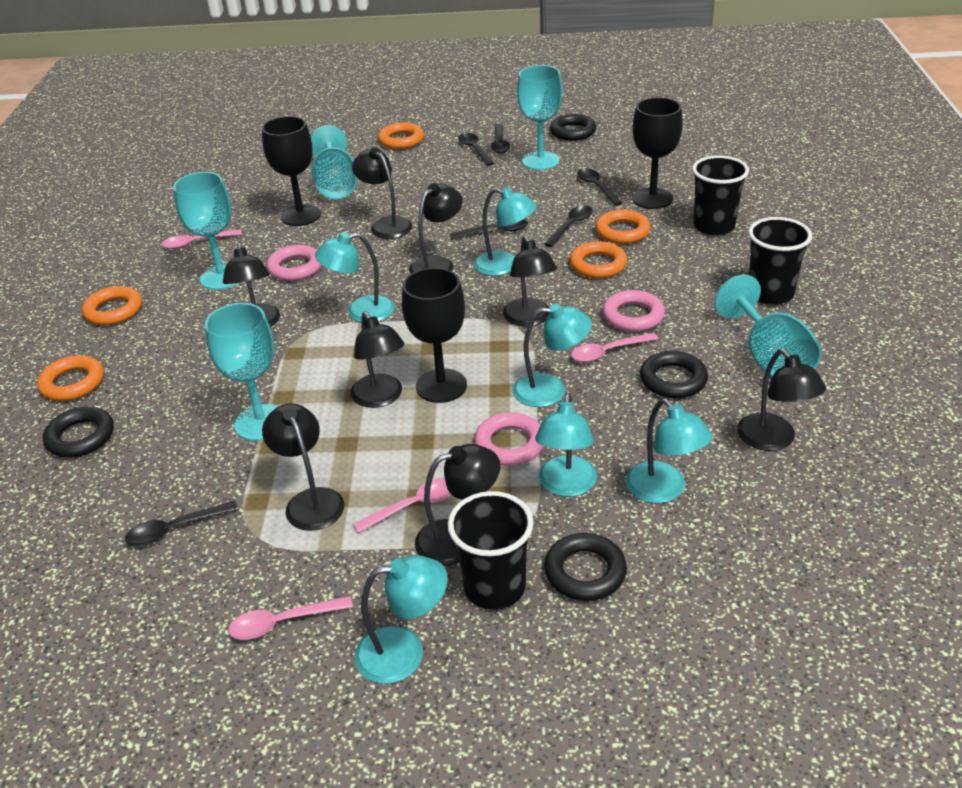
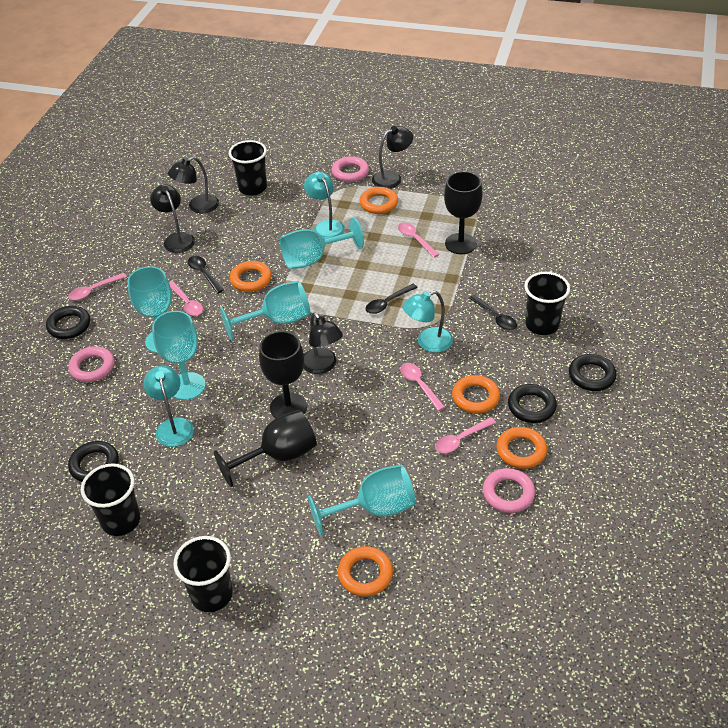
black cup: [448,491,533,610] [692,156,749,236] [748,217,812,305] = 3 -> [81,464,140,536] [173,536,233,612] [229,140,267,196] [524,272,570,335] = 4
black lamp: [223,243,280,327] [262,403,344,531] [351,312,404,408] [352,147,412,239] [409,183,463,274] [415,444,500,566] [503,235,557,326] [737,349,826,451] = 8 -> [150,184,195,253] [168,156,219,213] [304,312,343,374] [372,126,413,189] = 4
black spoon: [125,501,238,546] [450,219,528,239] [458,133,494,166] [491,124,510,154] [544,205,592,247] [577,168,622,206] = 6 -> [188,256,224,293] [366,284,418,314] [469,295,517,330] = 3
pink spoon: [162,229,242,249] [228,596,353,640] [353,478,451,533] [571,333,658,362] = 4 -> [68,273,127,300] [169,281,203,316] [398,222,439,257] [400,363,445,411] [435,417,496,453] = 5
turquoise lamp: [315,232,395,322] [355,555,448,684] [474,187,537,276] [513,304,592,407] [535,393,597,497] [626,398,713,503] = 6 -> [143,366,194,447] [304,172,345,240] [402,291,453,353] = 3

